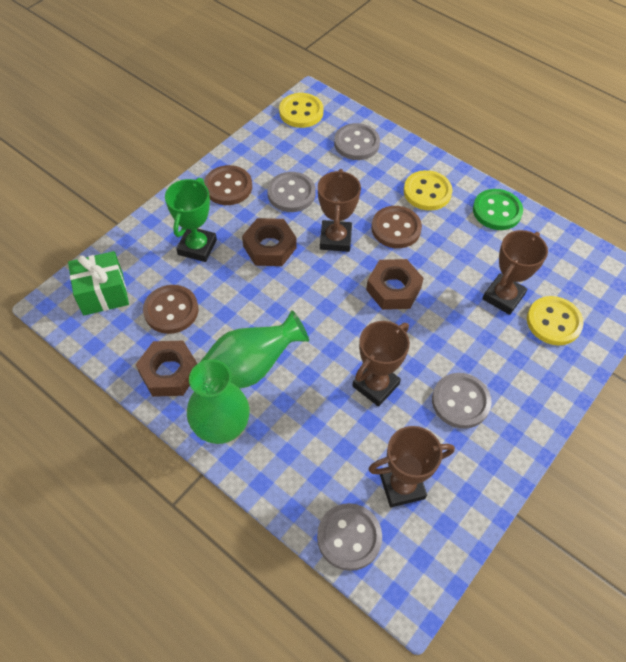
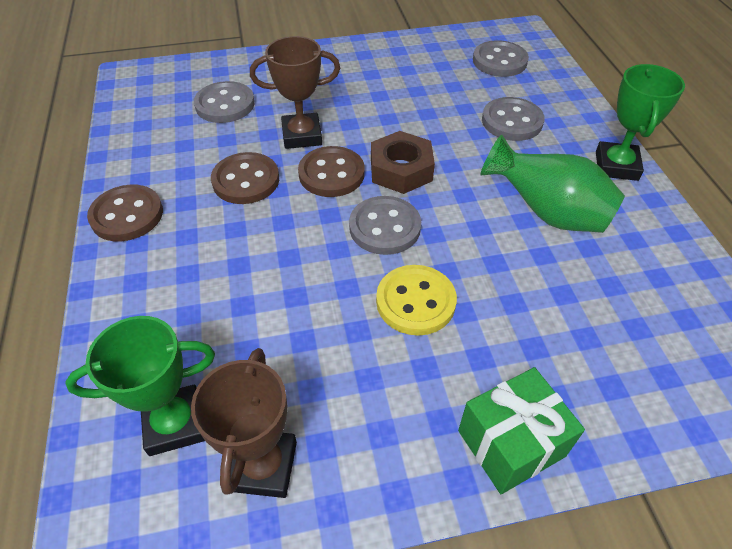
brown nut: [136,341,197,397] [242,218,297,266] [366,259,424,310] = 3 -> [371,131,435,194] = 1
brown trophy: [318,169,361,252] [352,321,410,407] [368,426,455,507] [482,230,548,315] = 4 -> [191,348,297,498] [250,36,340,149] = 2
green button: [473,189,523,230] = 1 -> none = 0
green trophy: [165,178,217,262] = 1 -> [65,316,215,456] [596,64,685,181] = 2
green vase: [187,359,249,444] [200,310,309,389] = 2 -> [480,134,625,233] = 1
yellow button: [279,93,323,128] [404,170,452,211] [527,296,584,345] = 3 -> [376,265,457,336] = 1

